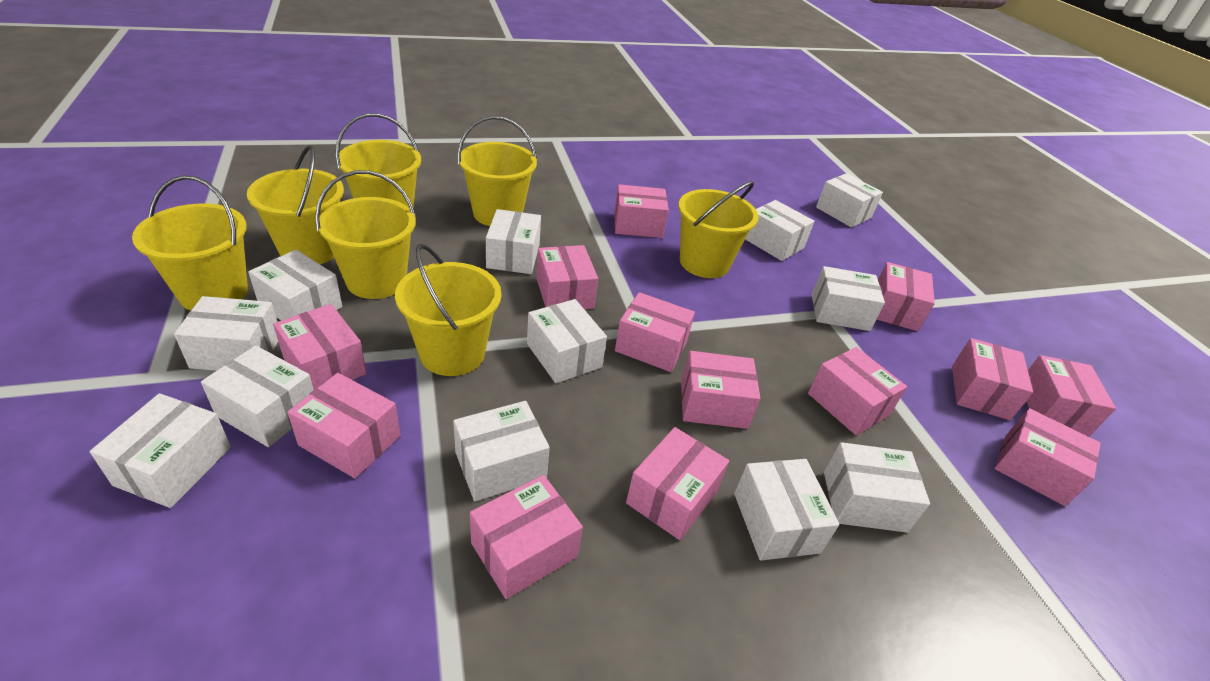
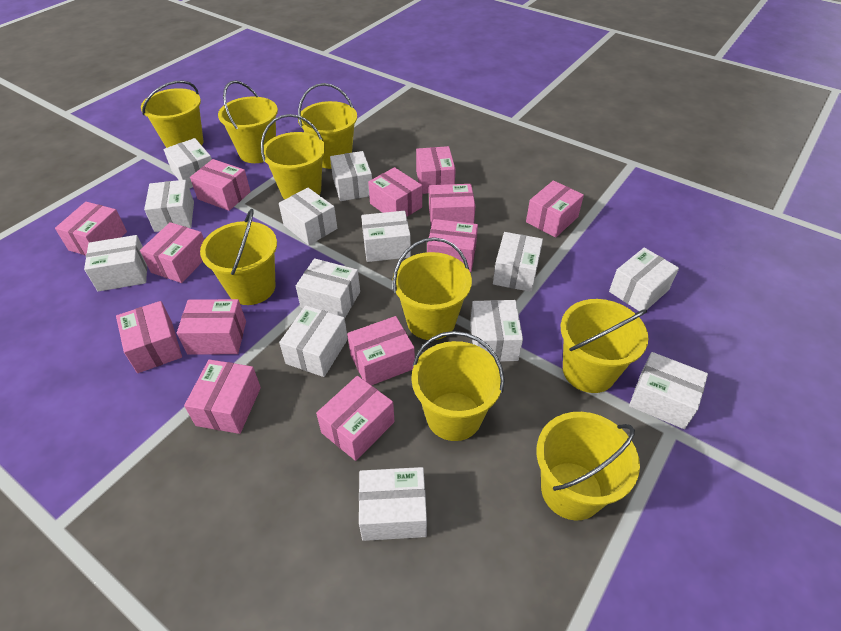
white box: [90,393,231,508] [174,296,278,371] [201,345,314,447] [248,250,342,321] [453,401,550,501] [486,209,541,274] [527,299,607,383] [734,459,839,561] [745,200,815,261] [812,266,885,331] [816,173,883,227] [824,442,930,533] = 12 -> [84,235,147,292] [144,180,194,232] [164,138,212,189] [279,188,337,245] [279,305,348,377] [296,258,360,318] [330,151,372,201] [359,467,427,541] [361,211,411,262] [470,300,523,361] [493,232,543,292] [609,248,679,311] [629,352,708,429] = 13
yellow bucket: [132,175,248,311] [247,145,344,264] [315,170,416,299] [335,113,421,208] [395,244,501,376] [458,116,537,226] [678,181,759,278] = 7 -> [141,81,203,148] [200,209,277,305] [218,81,278,163] [261,114,325,199] [298,83,357,169] [393,237,472,340] [411,331,504,441] [536,412,640,520] [561,299,649,393] = 9

